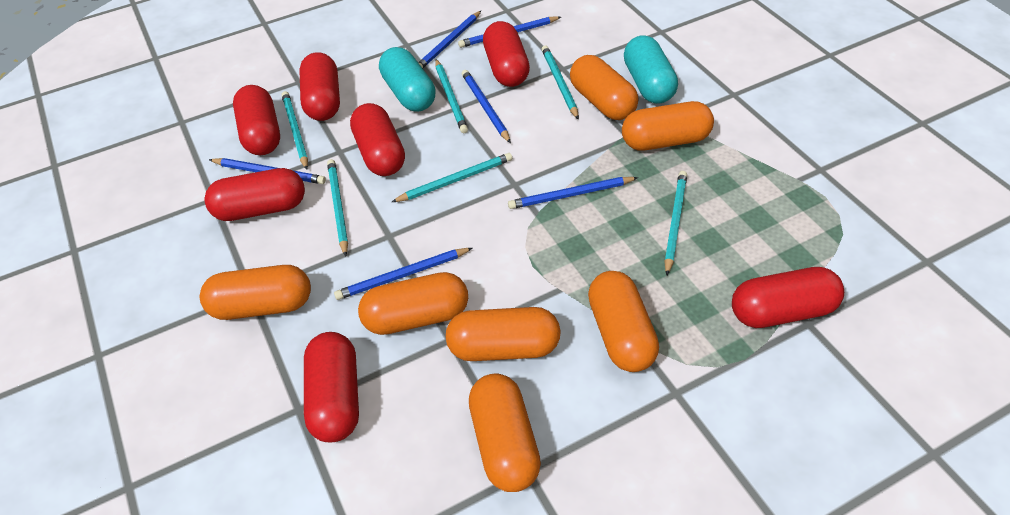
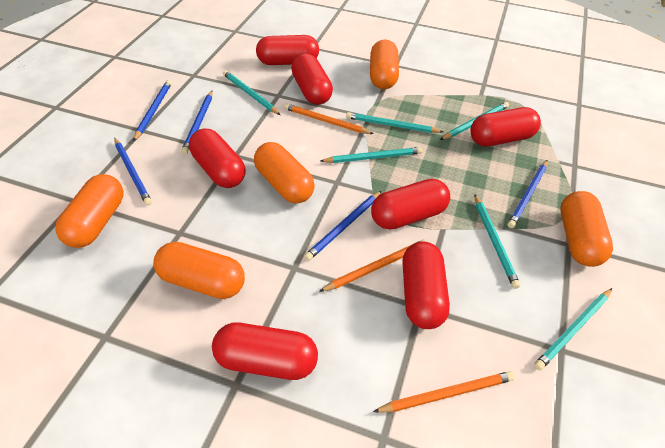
blue pencil: [209,158,326,184] [334,248,472,300] [418,11,481,68] [458,16,561,48] [462,70,511,143] [508,177,638,209] = 6 -> [114,138,152,205] [133,80,172,142] [181,91,213,154] [304,191,381,261] [508,160,548,228] = 5
orange capsule: [200,265,311,320] [358,272,468,335] [446,307,561,361] [469,373,541,492] [570,55,638,120] [588,271,659,372] [622,101,714,151] = 7 -> [55,174,123,248] [153,242,245,299] [254,142,315,204] [370,39,399,89] [560,191,613,267] = 5
orange pencil: none = 0 -> [284,103,374,134] [319,240,427,292] [373,371,515,413] = 3
turquoise capsule: [379,47,436,112] [624,35,678,104] = 2 -> none = 0

